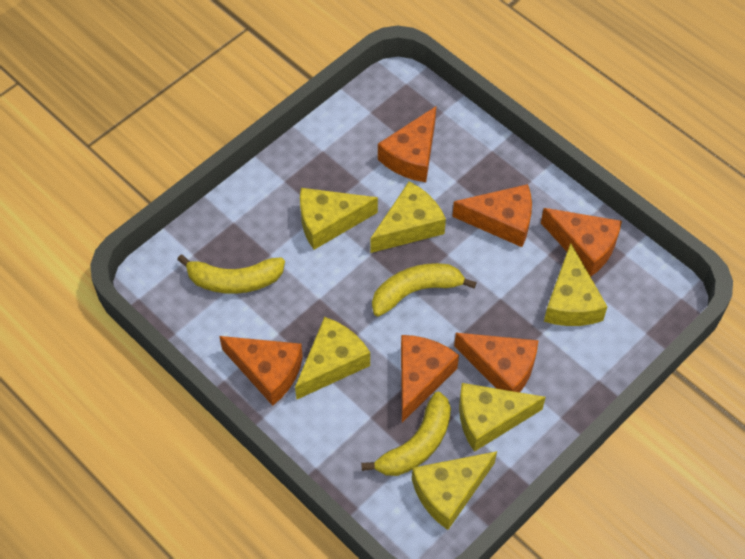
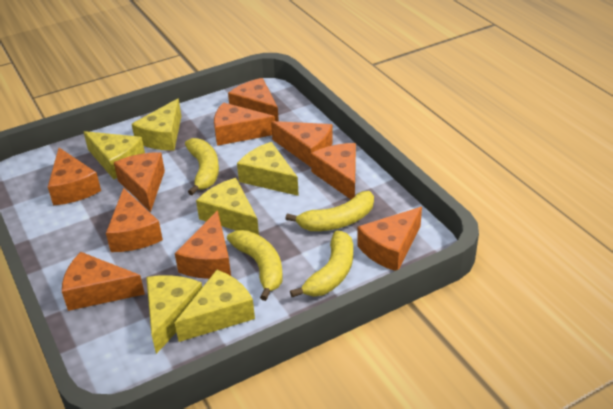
orange cheese: [219,336,303,406] [378,106,436,182] [401,335,459,423] [452,184,532,247] [454,333,538,392] [541,208,622,277] = 6 -> [48,148,101,206] [62,252,145,311] [106,188,163,252] [114,152,165,212] [175,210,231,279] [214,102,275,146] [228,78,279,121] [271,121,333,167] [311,143,356,199] [357,207,422,271] = 10
yellow banana: [177,254,285,294] [361,392,451,476] [372,263,477,317] = 3 -> [185,138,219,195] [227,230,283,301] [286,191,374,231] [290,231,353,297] = 4

